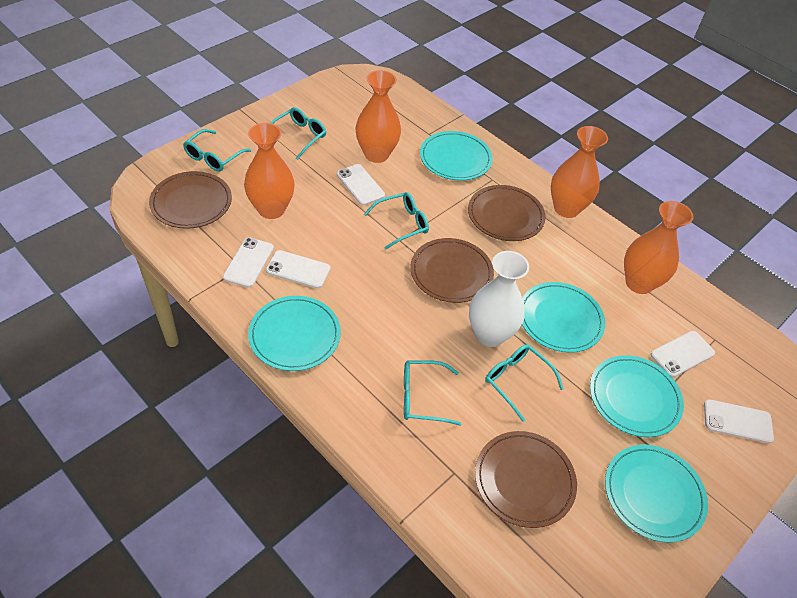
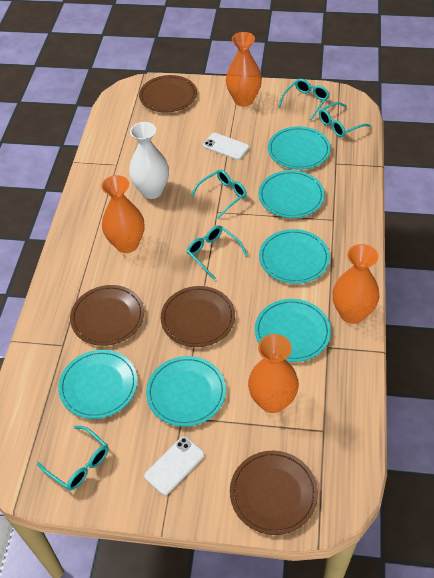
turquoise plate: [248,296,341,371] [420,131,493,181] [522,282,605,353] [590,355,684,437] [605,445,708,543] = 5 -> [58,350,138,419] [146,356,226,427] [255,299,331,362] [259,170,325,218] [259,229,330,284] [268,126,331,170] = 6
white phone: [223,238,274,288] [266,250,330,289] [337,164,385,206] [650,331,715,377] [704,399,774,443] = 5 -> [144,437,204,495] [203,133,249,160] = 2

